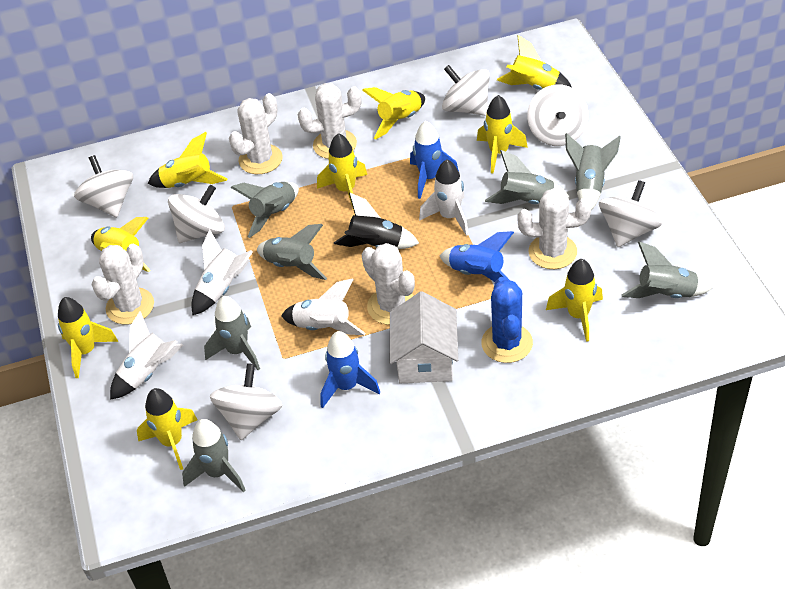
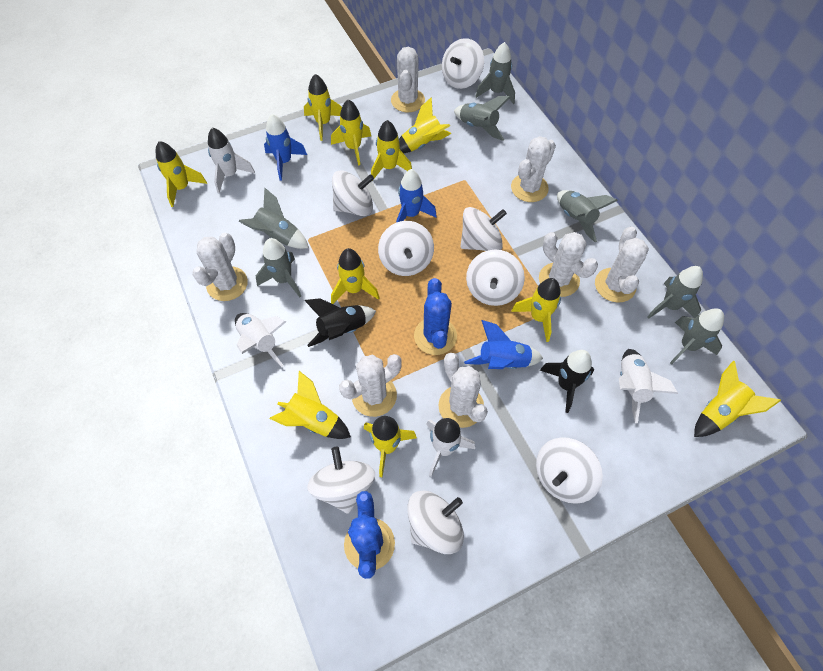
black rocket: [334,193,419,249] = 1 -> [304,298,376,347] [540,350,594,413] = 2
blue cactus: [481,277,533,363] = 1 -> [344,491,395,579] [414,278,457,355] = 2
white cactus: [91,244,154,324] [229,93,283,174] [298,83,362,159] [362,243,415,325] [517,188,591,269] = 5 -> [192,232,248,301] [339,354,402,417] [391,47,425,112] [438,353,488,428] [511,136,556,202] [539,232,598,297] [595,226,649,303] = 7
white house: [390,291,458,383] = 1 -> none = 0
white spinning top: [74,155,133,217] [168,185,225,243] [210,363,282,440] [442,65,490,116] [527,85,588,146] [599,180,662,247] = 6 -> [307,447,375,514] [332,170,374,216] [378,221,434,276] [407,491,464,554] [442,38,484,89] [460,207,507,251] [466,250,525,306] [536,438,603,504] = 8
yellow rocket: [58,297,118,378] [91,217,151,272] [137,388,198,470] [148,132,227,188] [317,133,367,210] [362,87,425,140] [477,95,528,173] [497,35,572,90] [546,259,603,342] = 9 -> [156,141,207,207] [269,371,351,439] [304,74,342,141] [331,99,371,166] [331,248,380,304] [364,416,417,477] [371,120,412,181] [399,97,451,154] [511,278,561,342] [694,361,781,437] = 10

